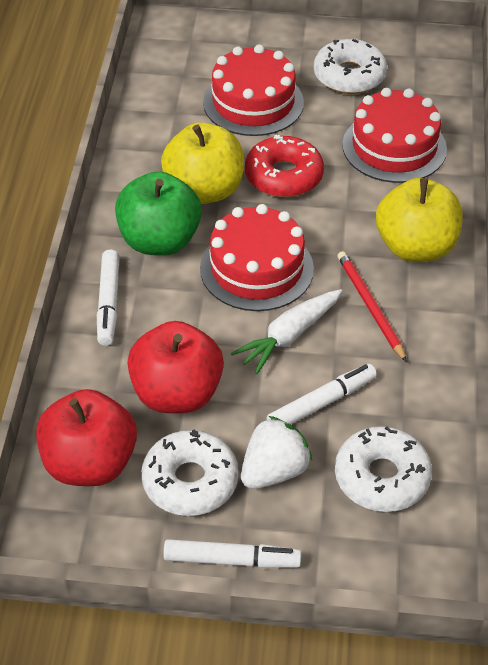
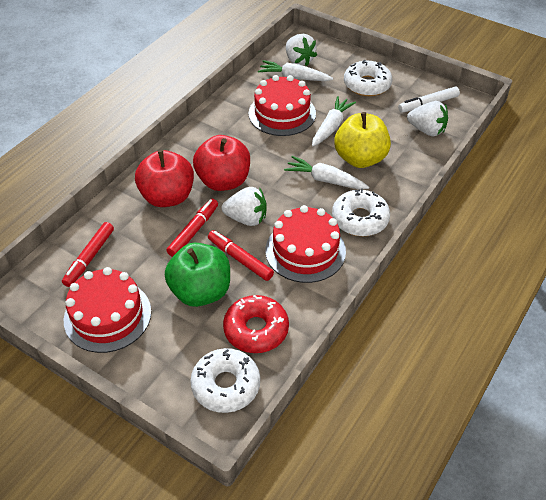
red marker: none = 0 -> [62,222,114,287] [166,199,218,257] [208,230,274,281] = 3
red pencil: [337,251,407,362] = 1 -> none = 0
white carrot: [231,289,342,374] = 1 -> [258,60,333,81] [284,156,369,189] [312,96,356,146] = 3
white marker: [97,250,120,346] [163,539,301,568] [267,364,377,425] = 3 -> [398,87,460,113] = 1
white strawberry: [241,416,312,489] = 1 -> [222,187,266,226] [286,34,317,66] [407,101,448,136] = 3
yellow apple: [161,122,244,204] [376,178,463,262] = 2 -> [334,112,391,168] = 1

